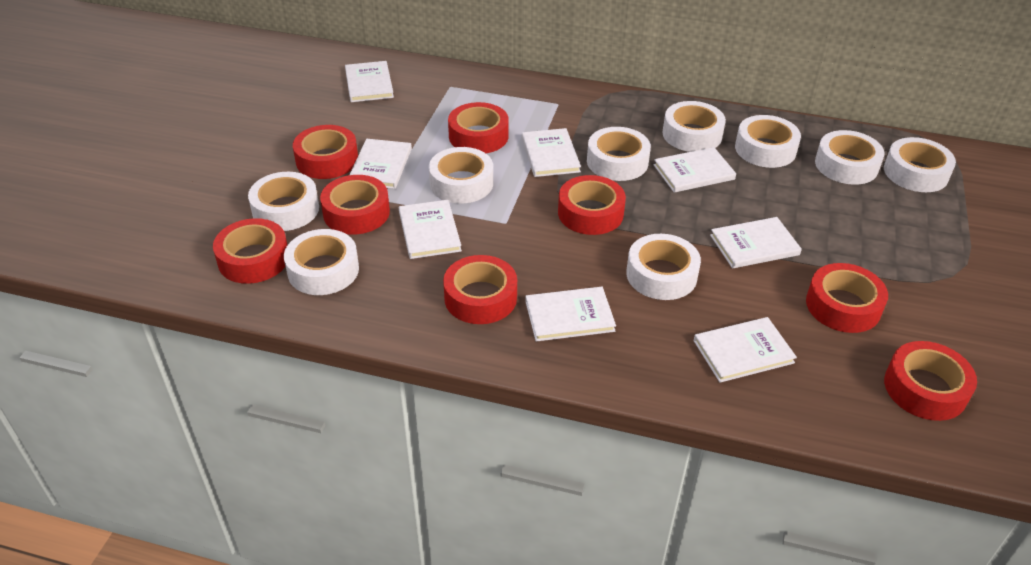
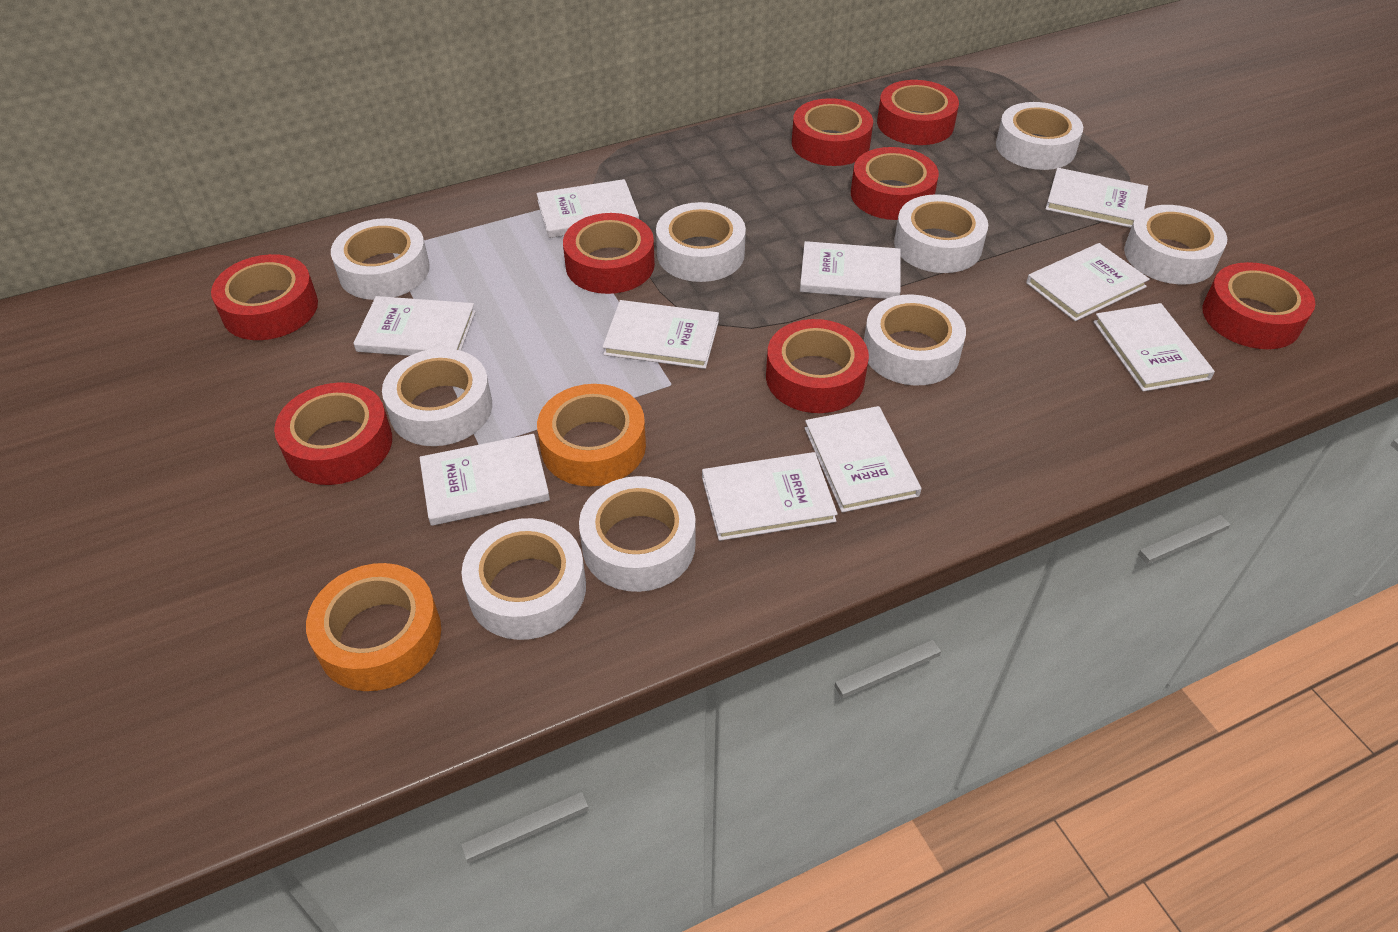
orange tape: none = 0 -> [306,563,441,691] [537,384,646,487] = 2
white book: [345,61,394,102] [349,139,412,189] [399,200,462,259] [522,128,581,177] [525,287,616,342] [654,147,736,193] [694,317,797,383] [710,217,802,268] = 8 -> [353,296,476,356] [420,434,550,526] [537,179,639,238] [603,300,719,369] [702,452,838,541] [800,241,901,299] [805,406,921,513] [1026,243,1150,321] [1046,168,1148,228] [1093,303,1215,392] = 10

